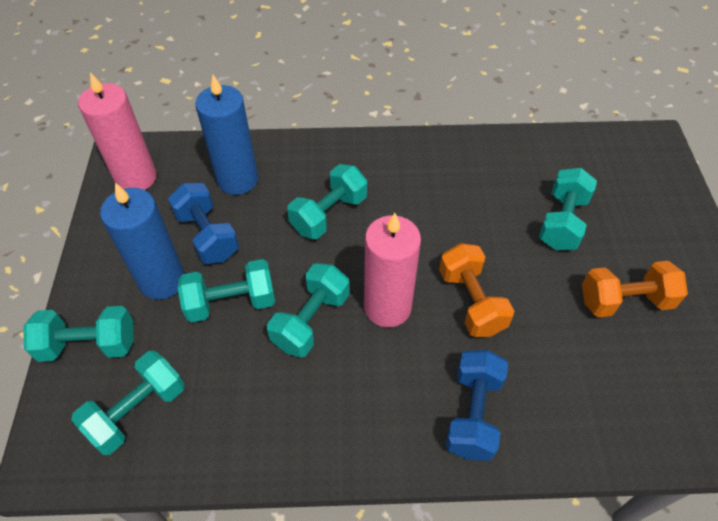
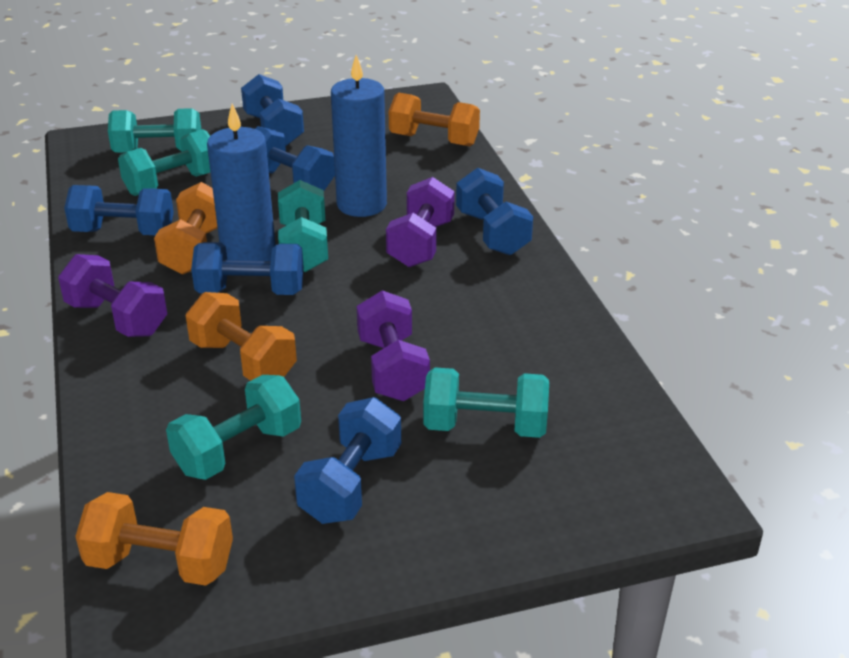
blue dumbbell: [168,183,239,264] [445,350,508,461] = 2 -> [64,185,174,235] [191,242,304,295] [241,74,304,146] [255,126,335,190] [294,397,401,524] [456,168,533,255] = 6
orange dumbbell: [439,243,514,337] [582,261,688,318] = 2 -> [75,492,233,586] [154,182,218,274] [186,292,297,381] [389,92,480,146] = 4
pink candle: [78,72,157,190] [364,213,421,327] = 2 -> none = 0
purple dumbbell: none = 0 -> [58,254,167,337] [357,290,430,401] [386,177,455,267] = 3
turquoise dumbbell: [23,306,134,362] [71,351,185,455] [178,259,275,322] [267,263,350,358] [287,164,367,239] [539,168,597,250] = 6 -> [108,108,202,153] [118,129,210,196] [166,375,301,480] [278,180,328,272] [423,367,549,438] = 5

